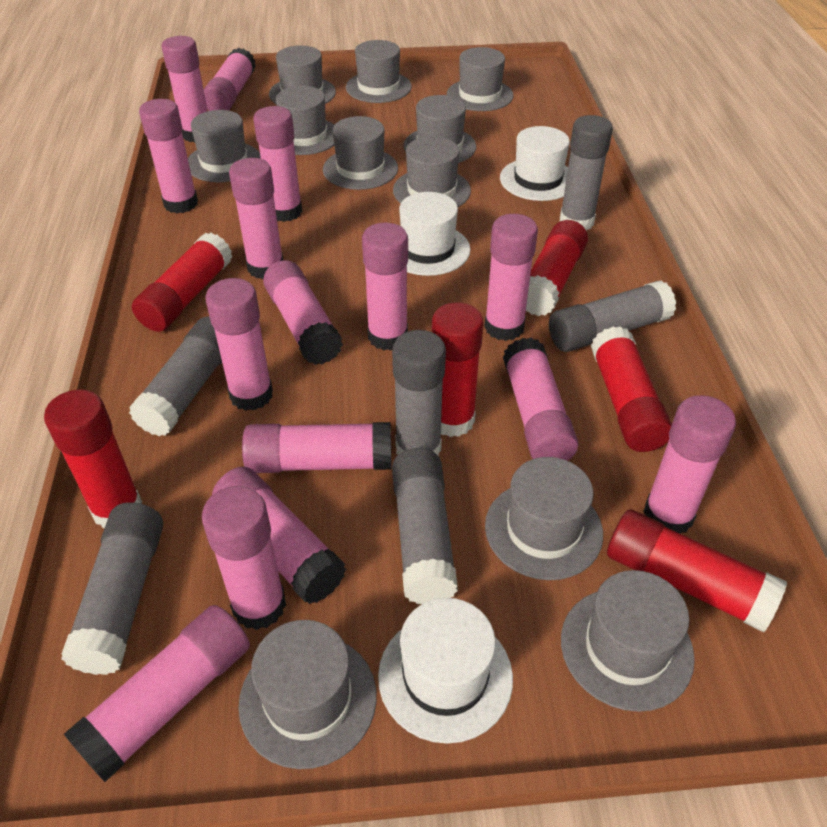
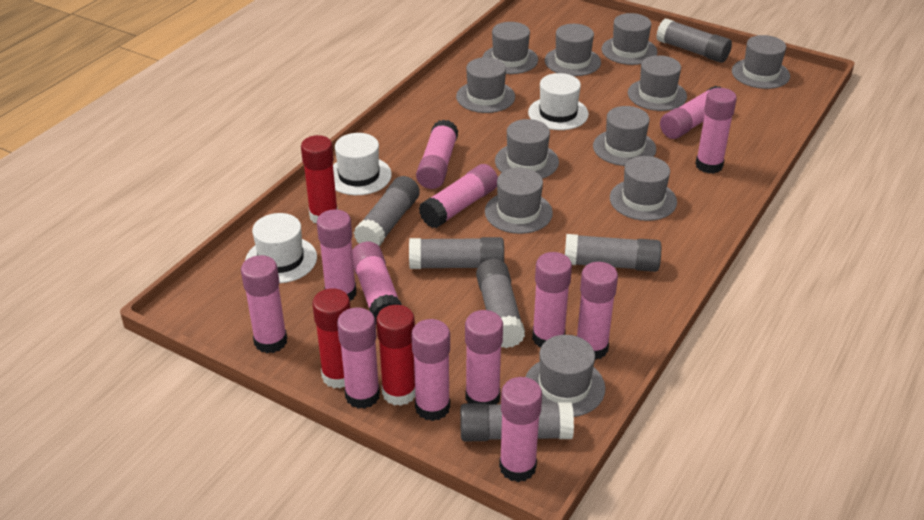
pink glue stick: [64,605,250,782] [139,99,198,214] [161,36,208,142] [202,486,286,630] [204,48,256,111] [205,278,273,411] [212,467,346,604] [229,158,283,279] [242,422,391,473] [253,106,302,222] [263,260,343,365] [362,223,408,351] [484,214,538,341] [503,338,578,461] [643,395,736,534] = 15 -> [241,255,287,353] [317,209,356,301] [337,307,380,409] [352,242,402,325] [411,319,450,421] [416,119,458,189] [419,164,498,228] [465,310,503,405] [499,377,542,482] [532,252,572,347] [577,262,618,360] [660,86,721,139] [695,88,737,174] = 13
red glue stick: [44,389,142,528] [132,233,232,332] [432,303,484,437] [526,220,588,316] [591,326,672,452] [607,509,787,632] = 6 -> [301,135,338,224] [312,288,350,389] [376,305,415,406] = 3

